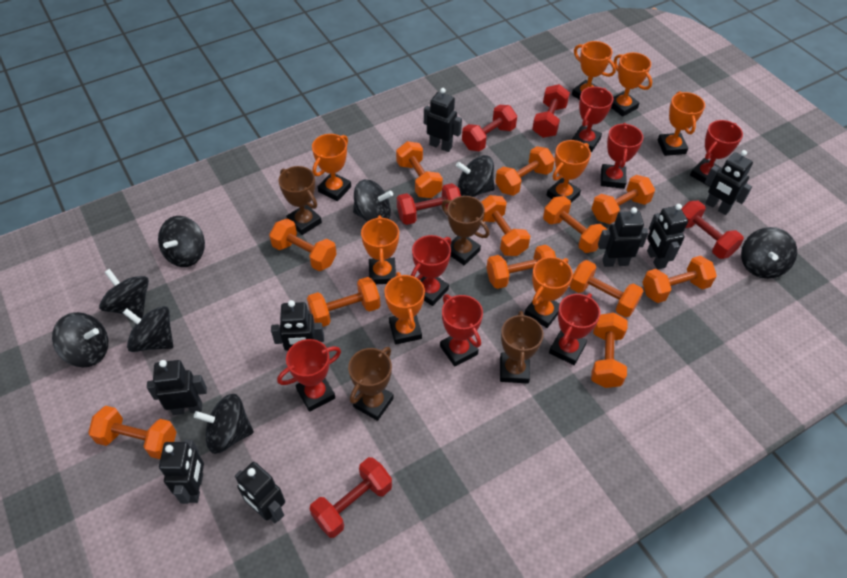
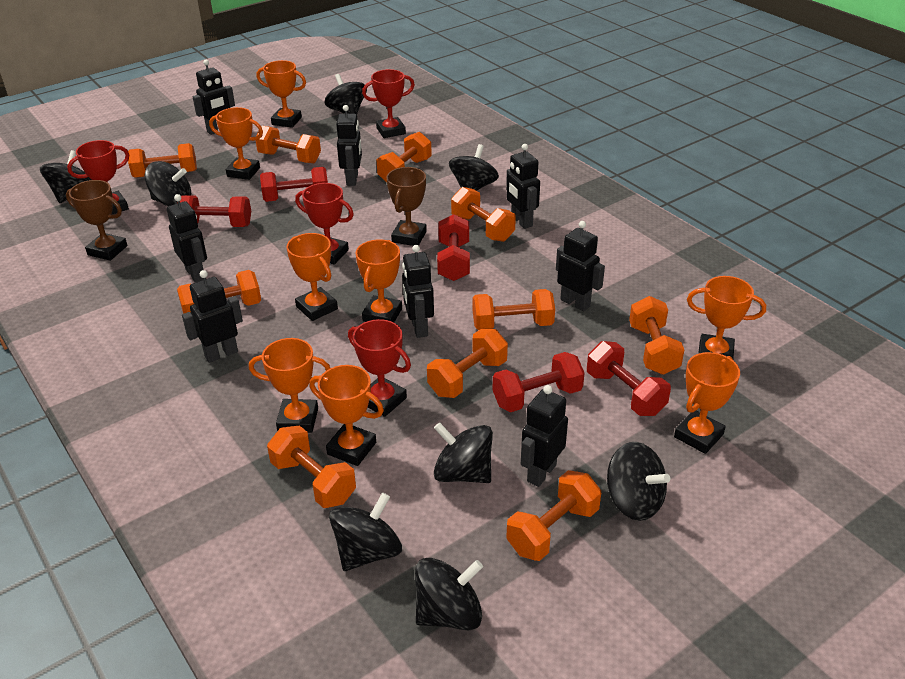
brown trophy: [279,166,322,235] [348,347,394,421] [442,196,490,265] [500,311,544,384] = 4 -> [66,180,128,261] [387,167,427,246] = 2
orange dumbbell: [88,406,176,459] [269,218,337,271] [307,277,380,327] [396,141,443,198] [481,195,530,256] [486,245,556,289] [495,146,555,196] [543,196,607,253] [569,260,644,317] [591,313,628,388] [592,175,655,224] [642,256,717,303] = 12 -> [128,143,197,178] [177,270,261,314] [255,126,321,163] [267,425,356,508] [376,132,432,182] [427,329,508,398] [451,187,516,242] [473,289,555,330] [506,470,601,561] [629,296,684,375] = 10
red trophy: [277,339,341,412] [411,235,451,306] [440,294,483,367] [549,293,600,365] [572,87,613,152] [601,123,643,189] [690,120,743,187] = 7 -> [67,140,129,214] [295,183,354,265] [348,319,411,417] [362,69,415,138] = 4

